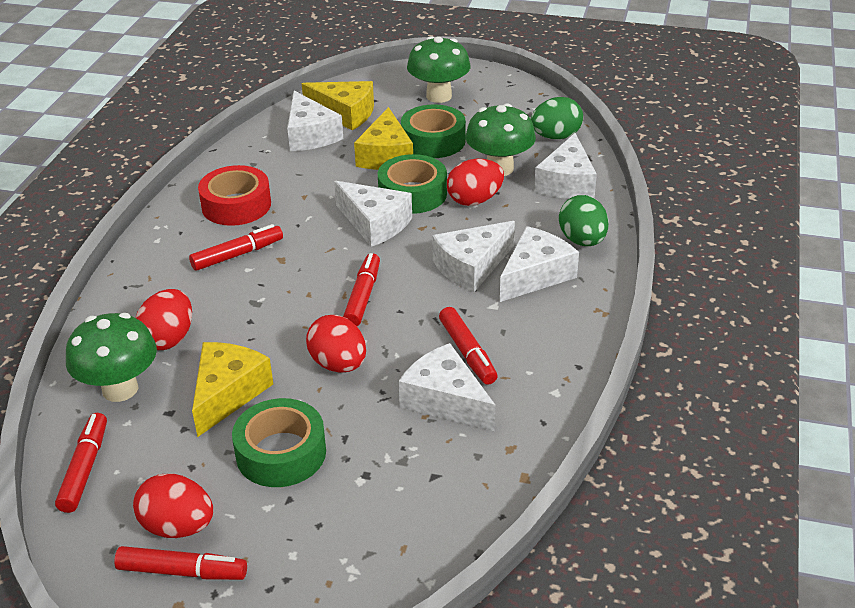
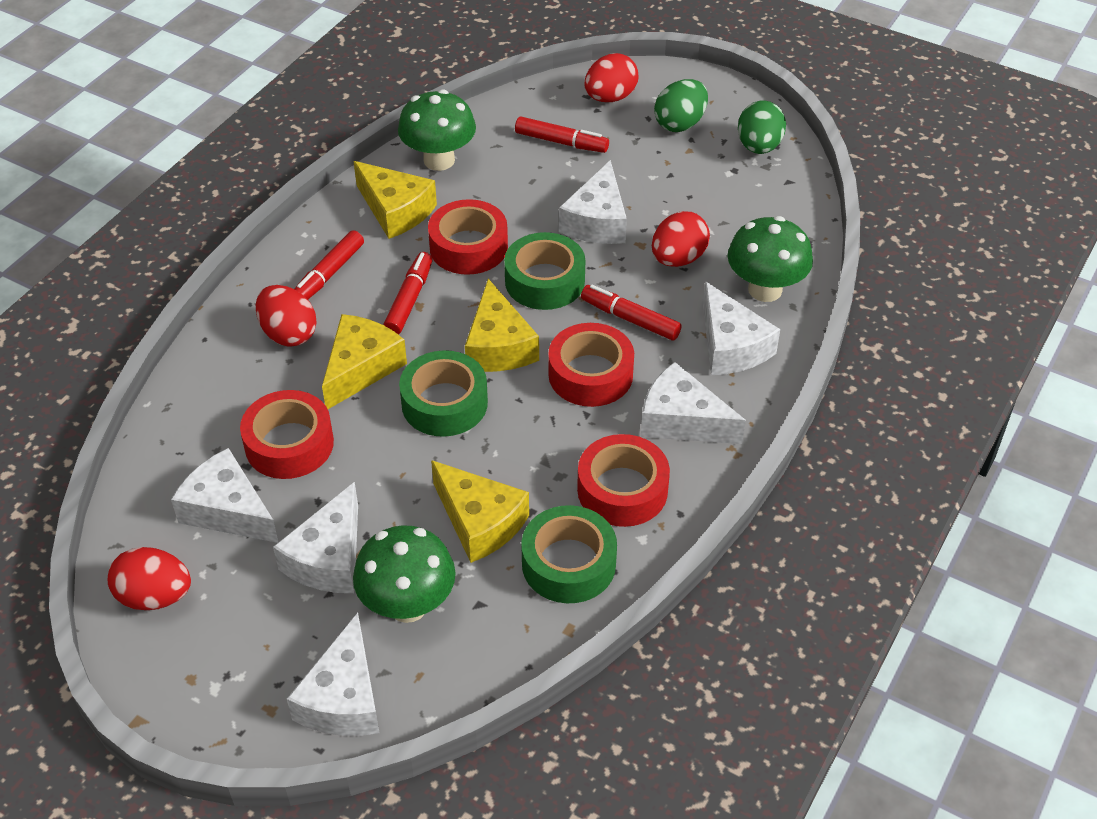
red marker: [55,413,107,513] [114,546,247,580] [189,224,283,271] [343,253,380,326] [439,307,498,385] = 5 -> [295,230,364,299] [383,252,433,335] [515,117,609,153] [581,285,682,340] = 4
red tape: [198,165,271,226] = 1 -> [240,390,334,479] [428,199,508,275] [548,323,634,407] [577,434,670,527] = 4
yellow cheese: [192,342,273,437] [302,81,374,130] [354,107,413,170] = 3 -> [322,314,407,409] [354,161,437,239] [431,460,529,563] [465,279,539,372] = 4

